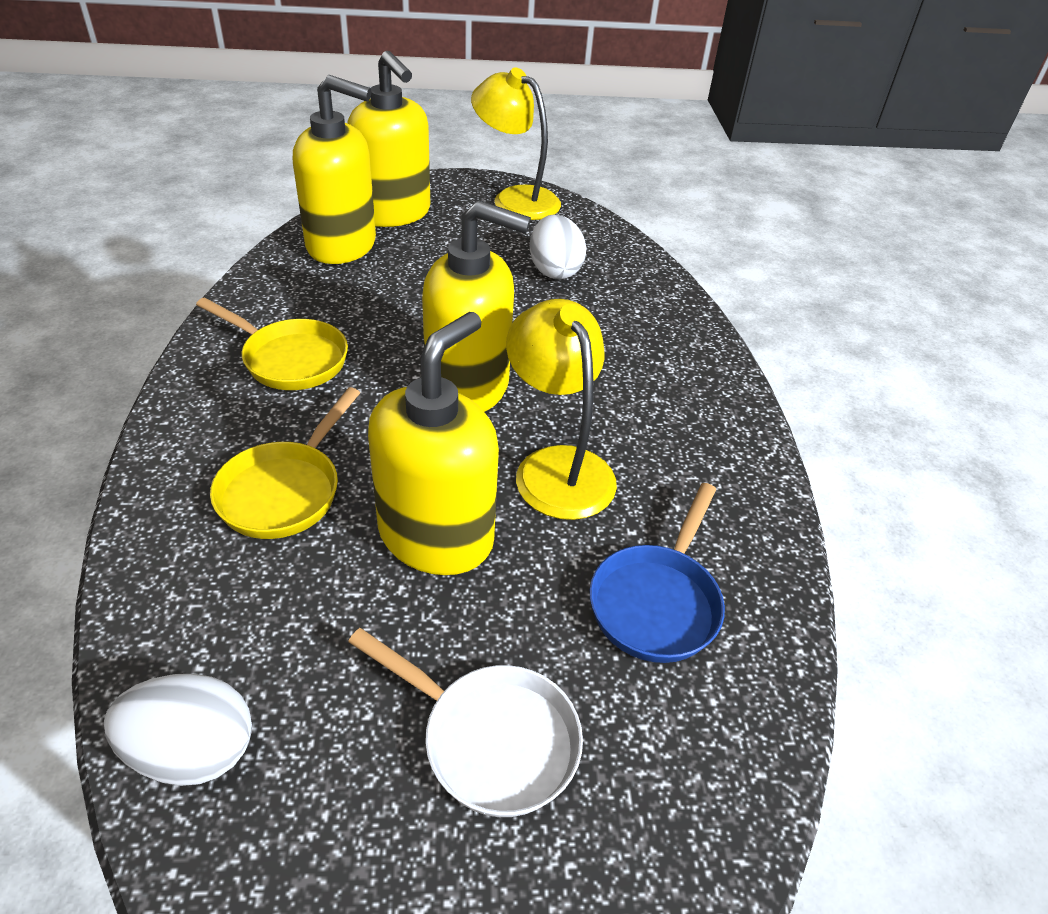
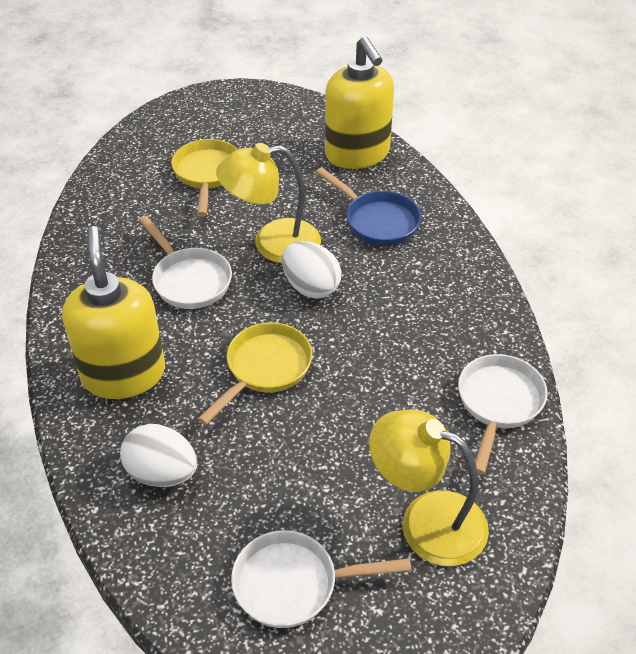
white pan: [348,628,583,817] = 1 -> [139,216,232,309] [231,530,412,628] [458,354,548,474] = 3
yellow soap dispenser: [293,75,376,264] [348,50,430,227] [368,312,499,575] [422,201,531,412] = 4 -> [62,226,165,399] [325,36,394,169] = 2

